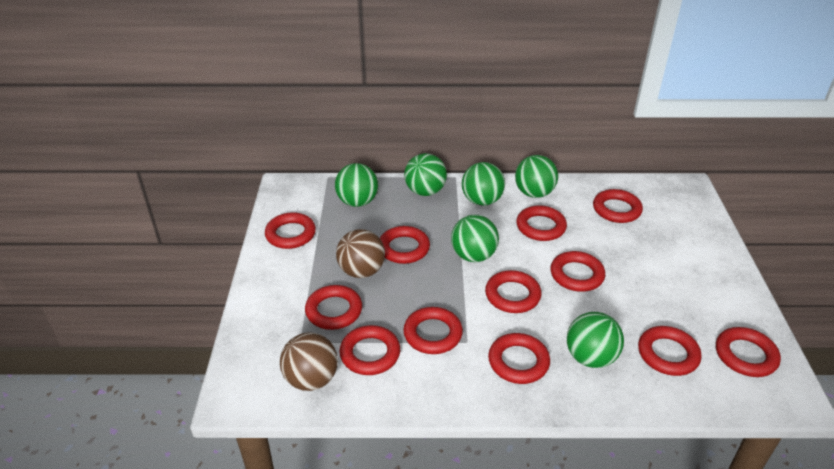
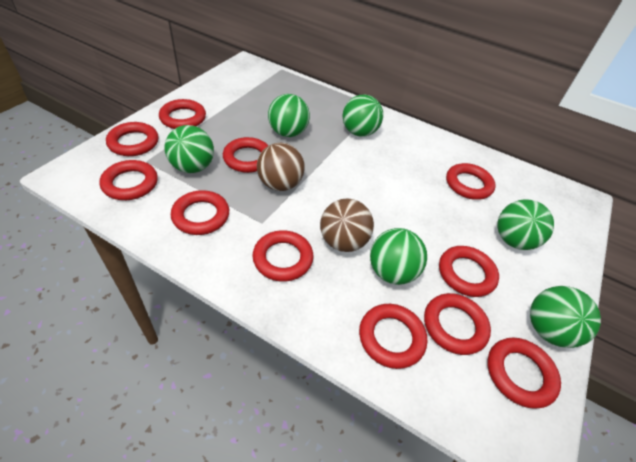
red ring: [265,212,316,249] [305,285,362,330] [339,325,400,375] [380,226,430,264] [403,307,463,354] [485,270,541,313] [488,333,550,384] [516,205,567,241] [550,251,605,292] [593,189,643,223] [638,326,701,376] [716,327,781,377] = 12 -> [99,160,158,200] [106,122,158,156] [159,99,206,129] [171,190,229,235] [223,137,269,173] [252,230,313,282] [359,304,427,369] [424,293,491,355] [439,246,499,297] [446,163,496,200] [487,338,561,409] = 11

